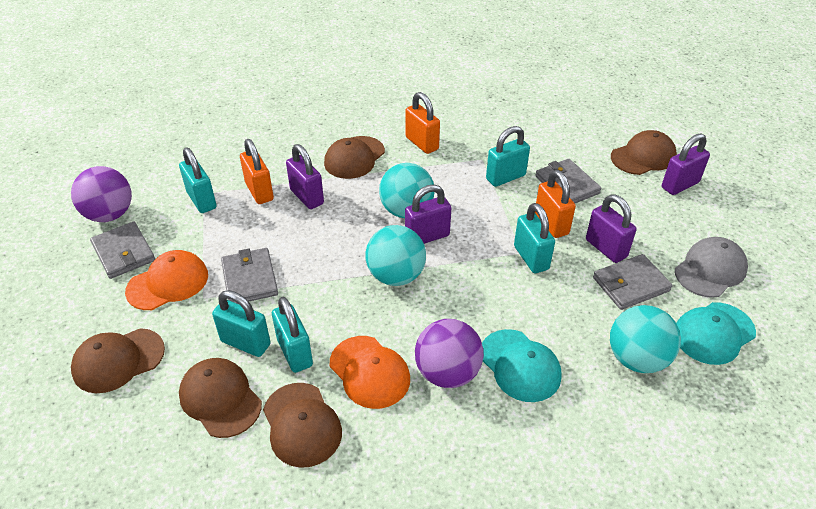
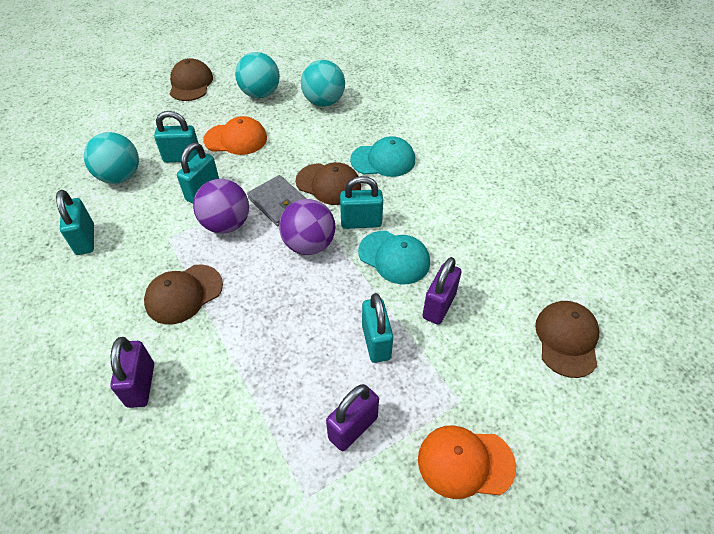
brown cap: [71,328,165,393] [179,358,262,438] [263,383,342,468] [324,136,385,179] [611,130,677,175] = 5 -> [144,265,223,324] [170,58,213,101] [296,162,361,205] [535,301,599,378] = 4
grey cap: [675,237,748,298] = 1 -> none = 0
grey wallet: [90,222,155,279] [221,248,278,304] [535,159,601,203] [593,254,673,310] = 4 -> [247,175,306,226] = 1
orange padlock: [240,139,274,204] [405,92,440,154] [535,170,576,238] = 3 -> none = 0
purple padlock: [286,144,324,209] [405,184,451,244] [586,194,636,263] [662,134,710,195] = 4 -> [110,337,154,408] [326,384,379,451] [422,257,462,325] = 3

